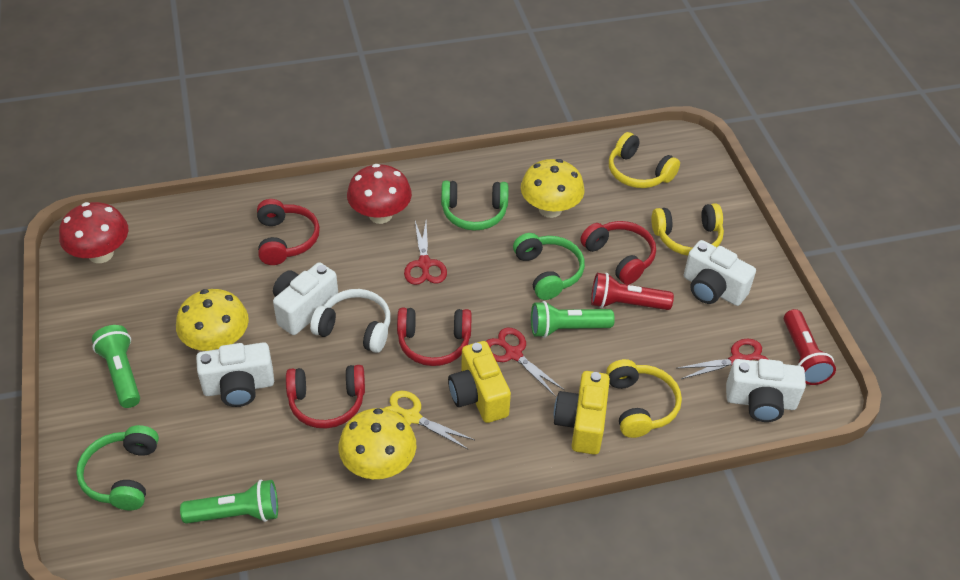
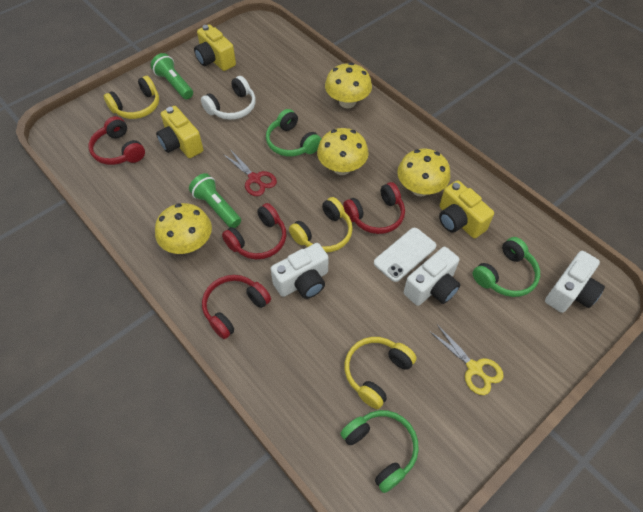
green flashlight: [92,325,140,408] [180,480,278,524] [531,301,615,338] = 3 -> [151,53,193,99] [189,173,241,228] = 2
red flashlight: [591,273,674,310] [784,309,836,385] = 2 -> none = 0
red mushroom: [59,202,128,263] [347,164,412,224] = 2 -> none = 0
red scissors: [404,221,447,285] [486,328,564,396] [676,338,768,379] = 3 -> [223,151,277,196] = 1
white camera: [196,342,274,407] [273,262,338,335] [684,240,756,306] [726,359,806,422] = 4 -> [271,243,328,299] [404,247,460,306] [545,251,605,313] = 3
white phone: none = 0 -> [374,228,436,282] = 1
yellow camera: [448,341,511,423] [554,371,610,455] = 2 -> [156,106,203,158] [194,24,236,71] [439,180,494,238] = 3
yellow mushroom: [176,289,249,351] [338,408,416,479] [521,159,585,218] = 3 -> [155,203,212,254] [317,128,369,175] [325,63,372,108] [397,149,451,197] = 4

